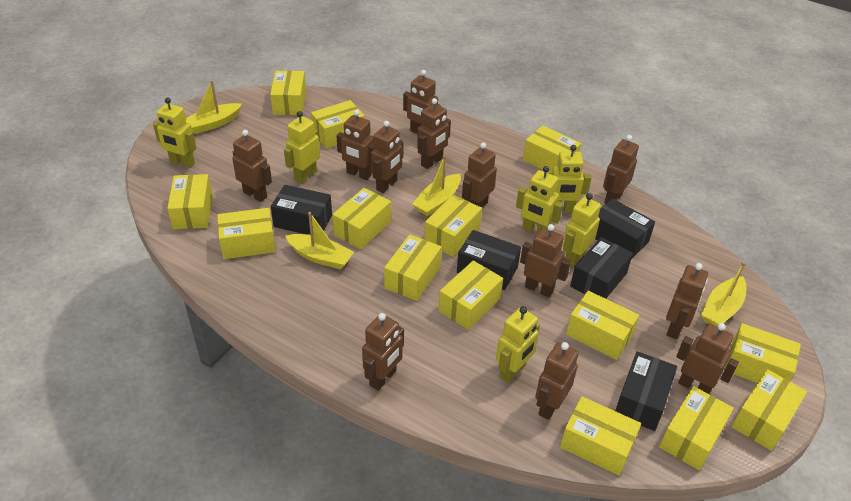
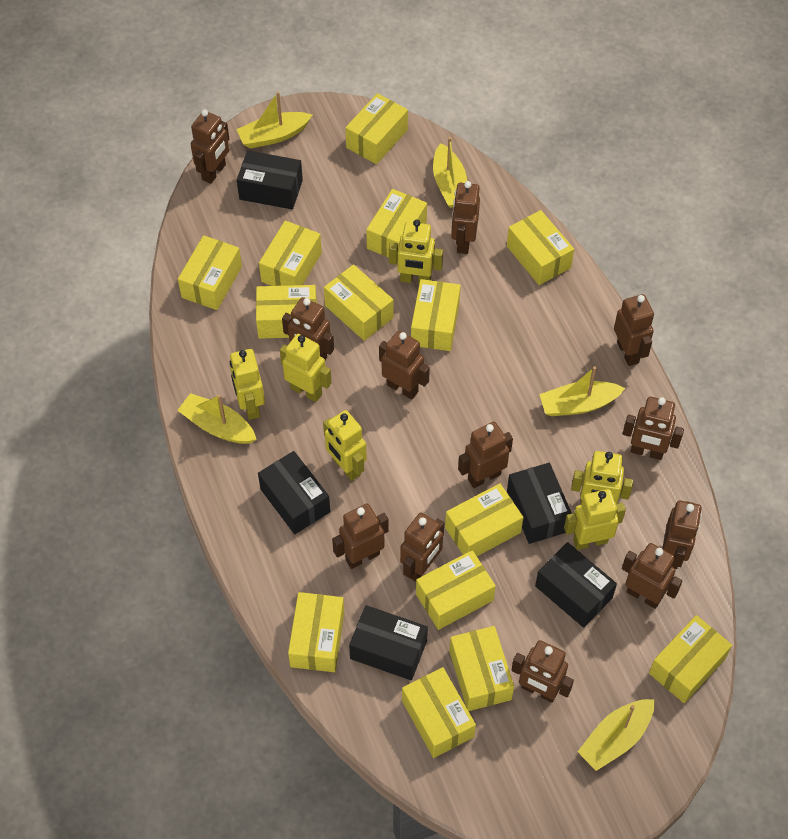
yellow boat: [186,80,242,134] [285,212,354,269] [412,155,461,216] [701,262,746,326] = 4 -> [177,393,257,444] [236,92,312,149] [433,137,467,208] [539,366,625,416] [578,699,655,771] = 5

